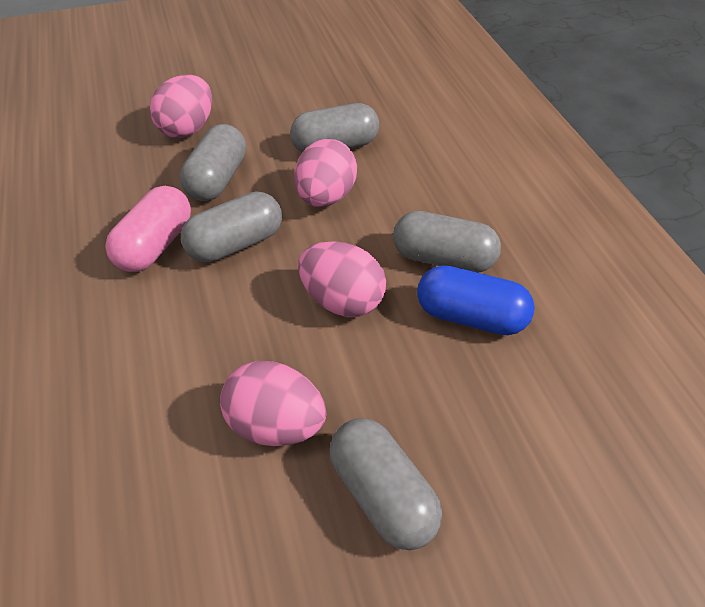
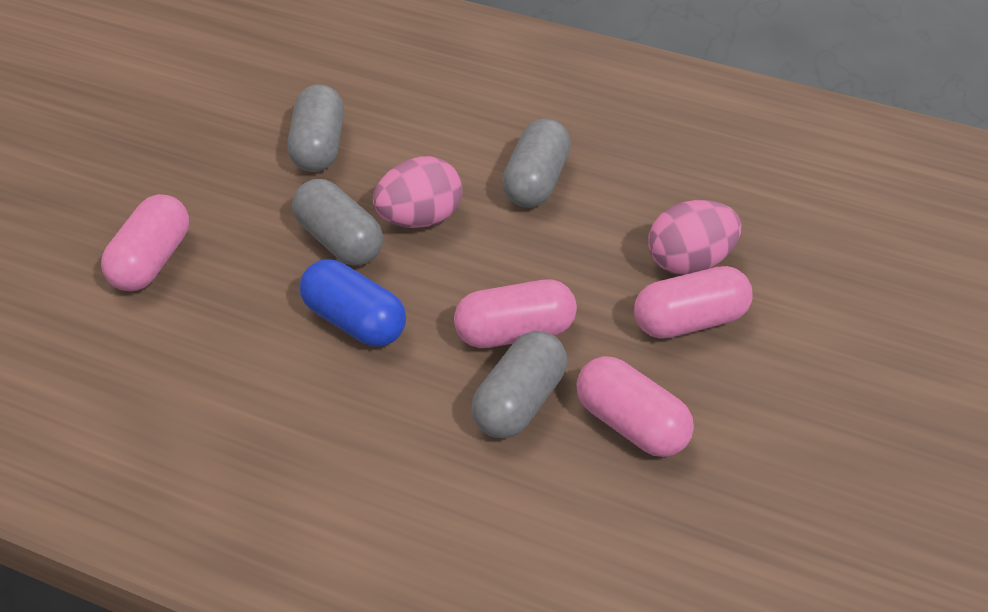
grey capsule: [180,124,246,201] [181,191,282,263] [290,103,379,153] [330,418,442,550] [393,211,501,273] = 5 -> [287,84,344,172] [292,179,383,266] [471,331,567,438] [502,118,571,208] = 4
pink capsule: [105,186,191,272] = 1 -> [101,194,189,291] [454,280,577,348] [576,356,694,457] [634,266,753,339] = 4
pink egg: [150,75,212,138] [220,361,326,446] [294,139,357,207] [298,241,386,317] = 4 -> [373,156,462,228] [648,200,741,275] = 2

